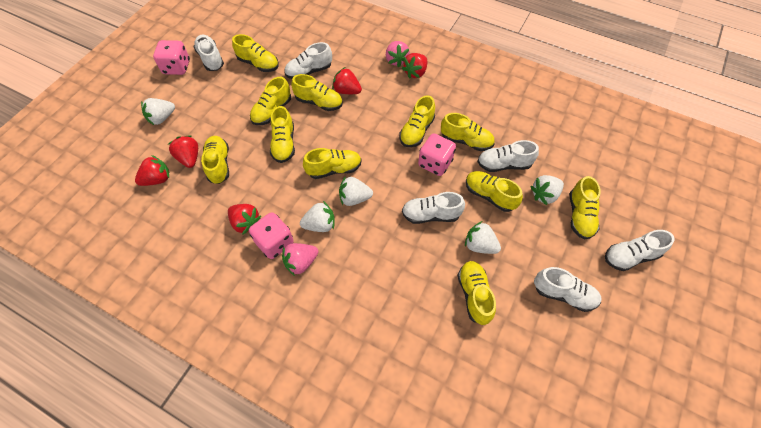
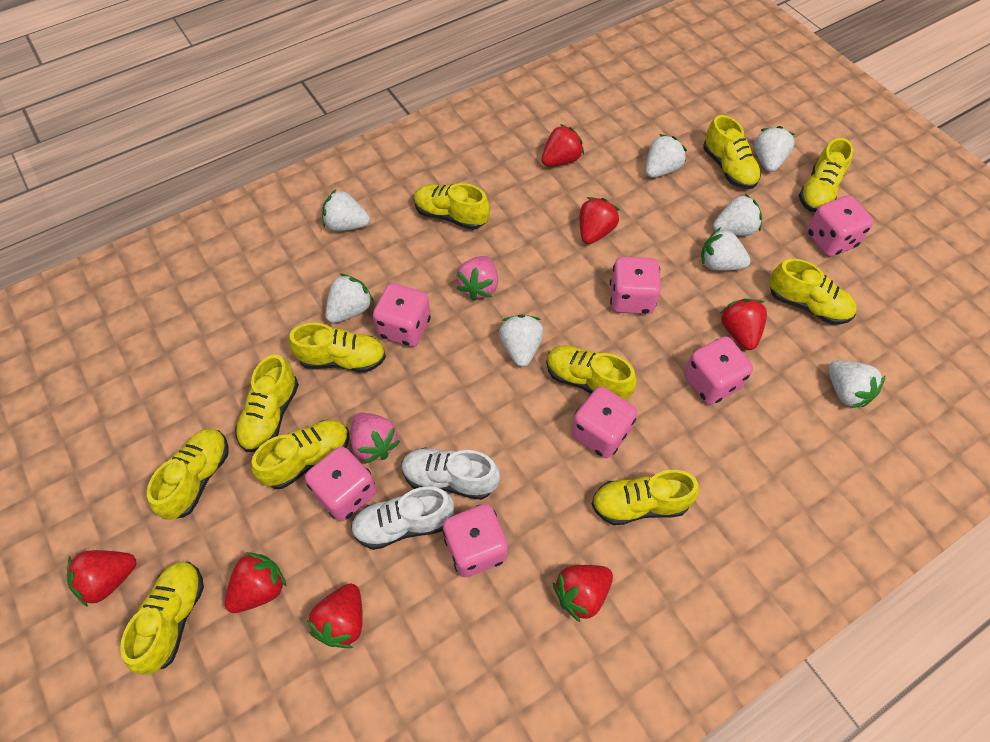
pink dice: [153,40,190,75] [249,212,294,259] [418,134,456,176] = 3 -> [305,446,376,521] [373,283,431,347] [442,504,508,577] [571,386,637,458] [610,257,661,314] [684,336,753,405] [807,195,874,257] = 7
red strawberry: [135,155,169,186] [168,136,198,168] [228,204,261,235] [332,67,362,94] [402,53,427,79] = 5 -> [67,550,136,607] [225,552,287,613] [307,584,363,648] [541,124,584,166] [553,565,613,623] [580,197,619,244] [721,299,767,350] = 7
white shoe: [193,35,224,71] [284,42,332,79] [402,192,465,224] [477,140,539,172] [534,267,602,312] [605,230,675,271] = 6 -> [351,486,454,550] [401,448,500,500] = 2
white strawberry: [141,98,175,125] [300,201,334,232] [339,176,373,206] [465,221,501,254] [530,175,564,205] = 5 -> [322,189,370,231] [325,273,374,323] [499,315,544,367] [646,134,687,178] [701,227,751,271] [713,194,762,236] [754,126,795,172] [828,360,886,409] = 8

